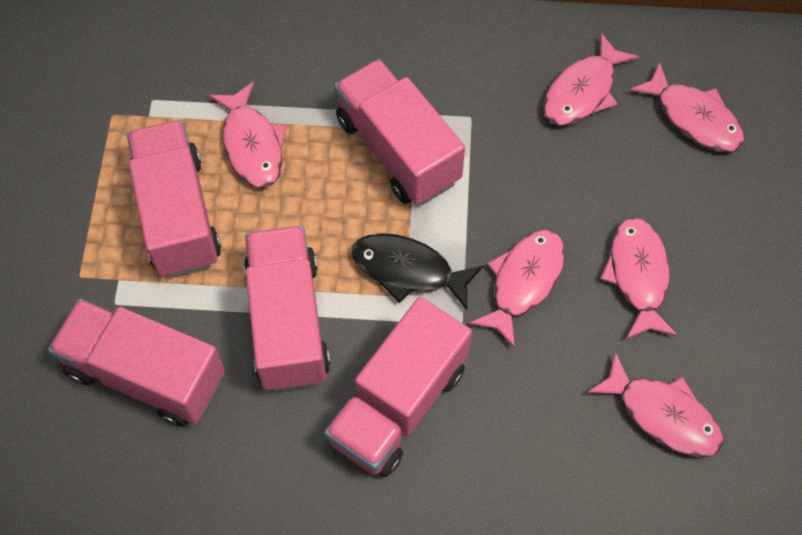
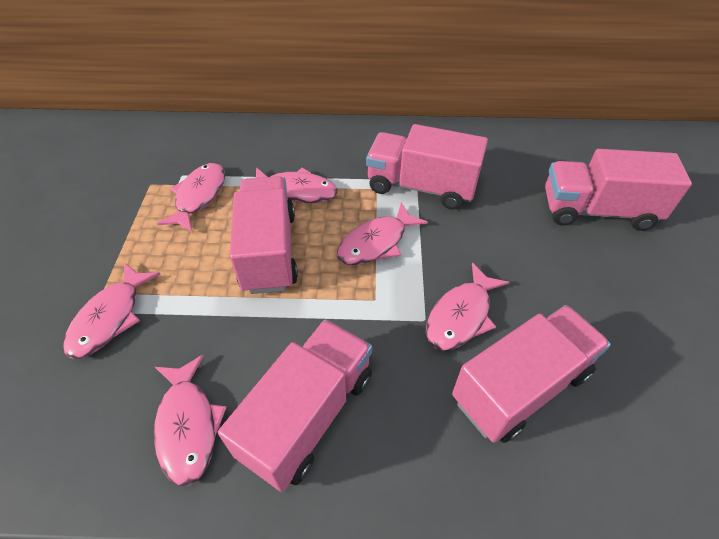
black fish: [351,233,484,310] = 1 -> none = 0

